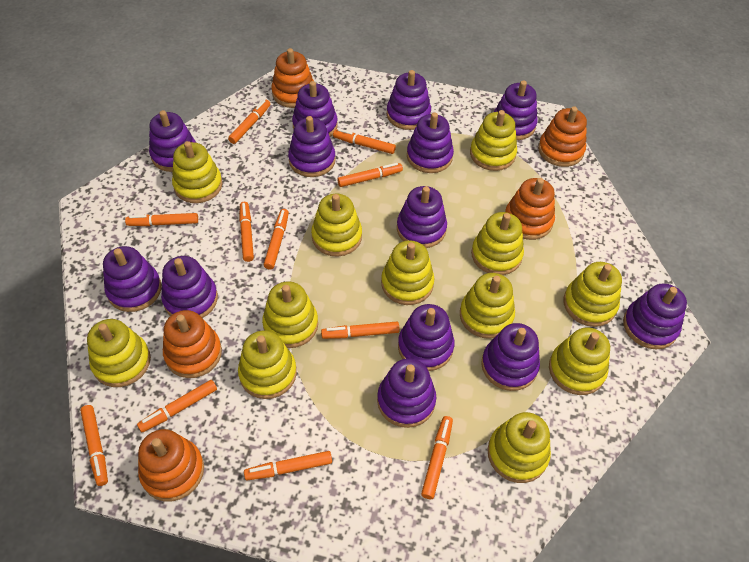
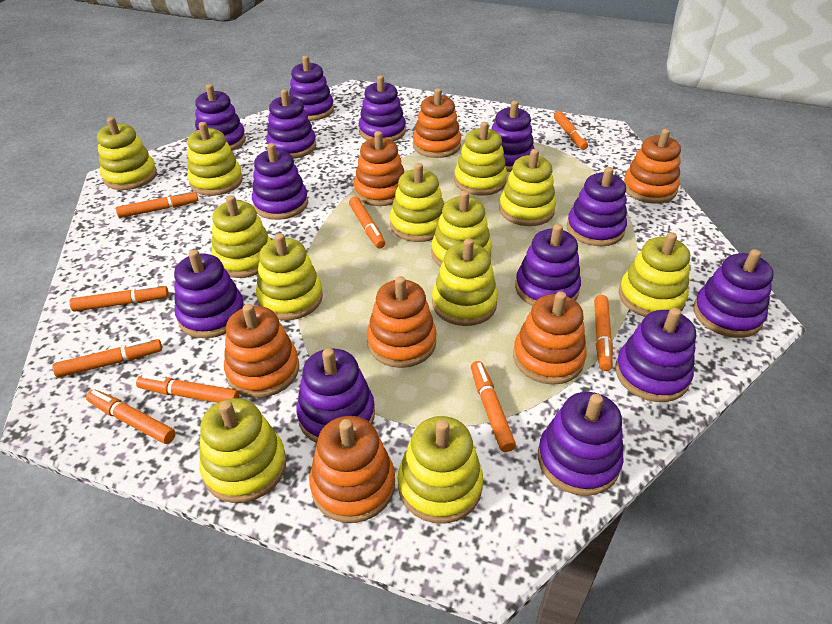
orange marker: [80,405,108,486] [125,213,198,226] [137,380,217,432] [228,100,270,144] [239,202,254,262] [244,451,332,480] [264,209,289,269] [321,322,400,339] [333,129,396,154] [338,163,403,187] [421,416,453,499] = 11 -> [53,338,162,378] [69,284,169,312] [86,389,176,444] [116,190,198,218] [136,374,240,403] [349,197,385,249] [471,361,516,452] [554,111,588,150] [594,295,613,371] = 9
orange stacking toy: [138,429,204,502] [163,310,222,378] [271,48,314,108] [505,178,555,240] [538,107,587,167] = 5 -> [224,304,299,398] [309,416,395,523] [354,131,404,206] [367,276,437,368] [413,88,461,158] [513,291,587,385] [623,129,681,204] = 7

